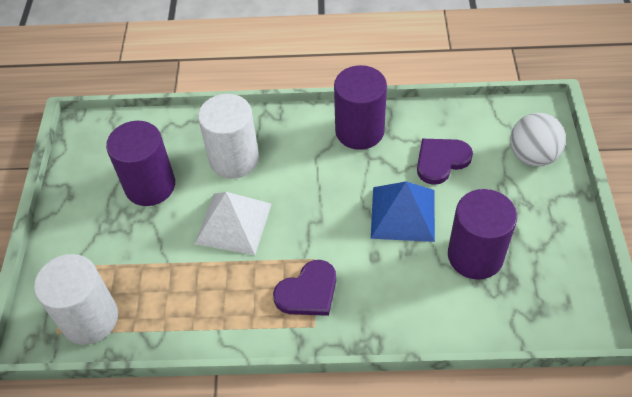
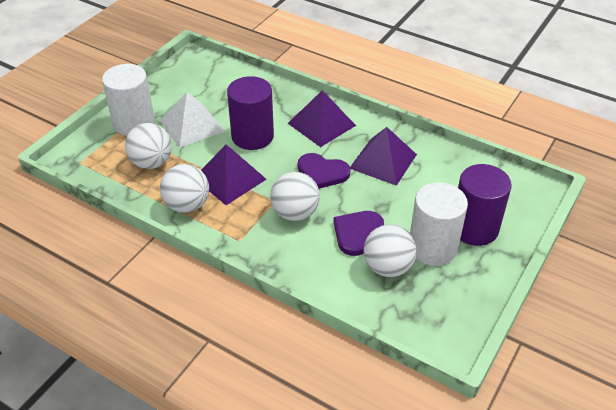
blue pyramid: [371,181,435,242] = 1 -> none = 0
purple cylinder: [106,121,175,206] [334,65,387,150] [448,189,517,280] = 3 -> [227,76,274,150] [458,164,512,246] = 2
purple pyramid: none = 0 -> [201,144,266,205] [288,90,356,147] [350,127,417,186] = 3
white ball: [510,113,566,167] = 1 -> [125,123,172,169] [160,164,209,213] [270,172,320,221] [364,224,417,277] = 4

